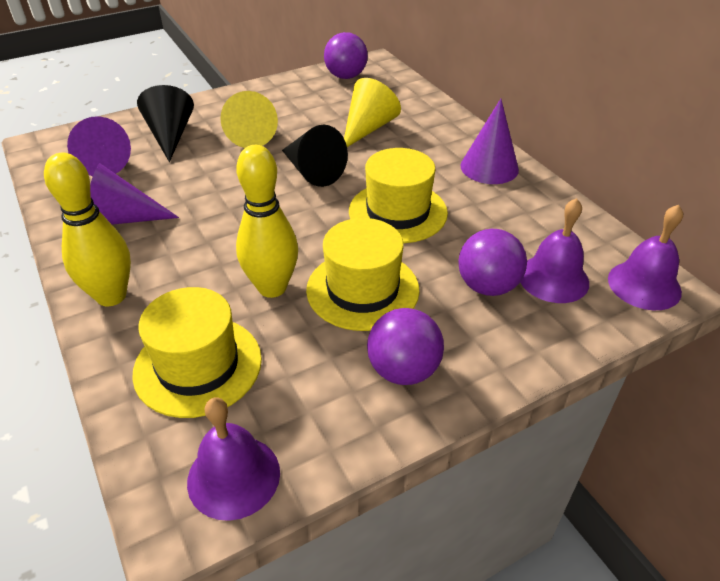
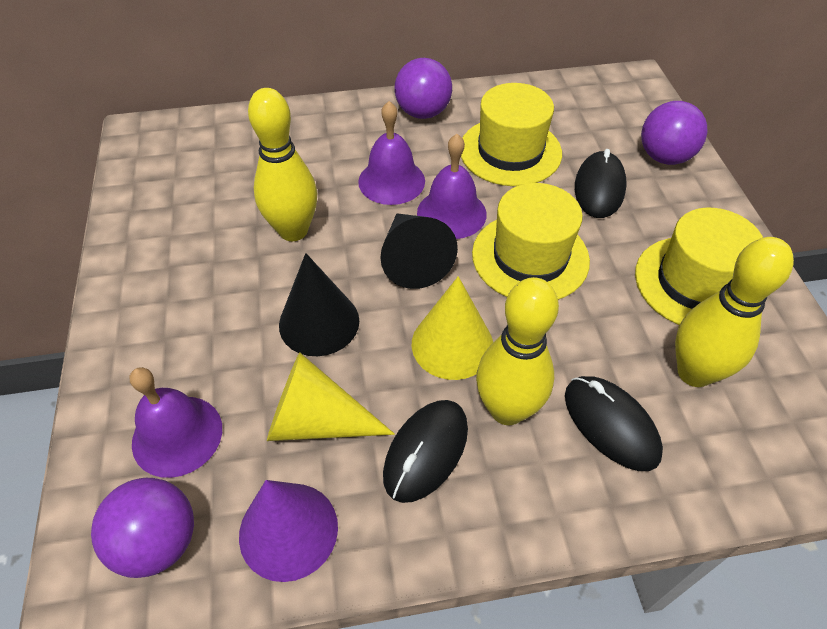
black mouse: none = 0 -> [383,400,468,503] [565,376,663,471] [575,149,627,218] = 3
purple cone: [67,116,131,176] [90,163,179,225] [460,99,519,184] = 3 -> [239,480,338,582] = 1
yellow bowling pin: [44,152,131,306] [236,145,298,298] = 2 -> [248,88,317,241] [476,277,559,425] [675,237,794,387] = 3

